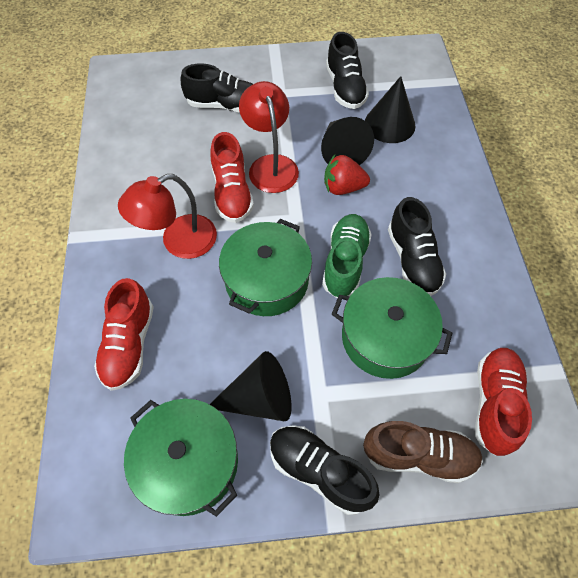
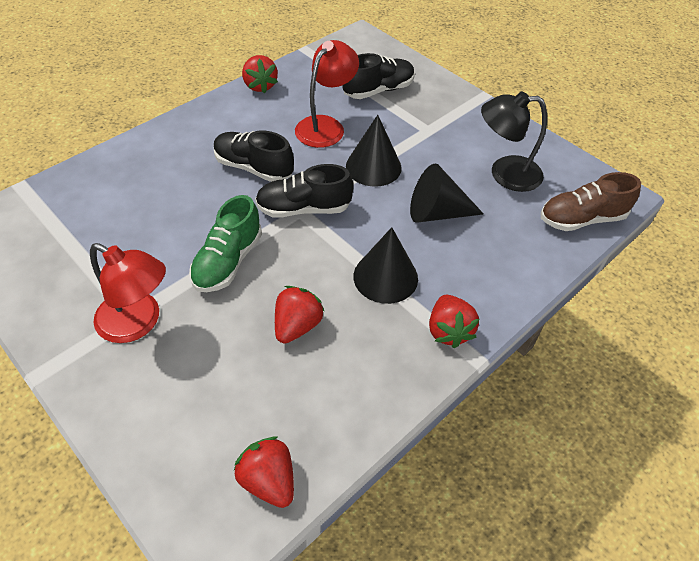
black lamp: none = 0 -> [481,92,547,192] = 1
black shoe: [181,64,253,113] [270,425,379,515] [326,32,369,109] [388,197,446,296] = 4 -> [214,130,294,182] [255,164,354,218] [342,53,415,99] = 3
green pot: [124,399,238,517] [219,219,312,316] [332,277,452,379] = 3 -> none = 0
red shoe: [94,278,154,391] [210,132,254,223] [475,348,532,456] = 3 -> none = 0
red strawberry: [324,155,370,195] = 1 -> [234,436,294,508] [242,55,278,94] [275,286,325,344] [429,295,479,348] = 4

